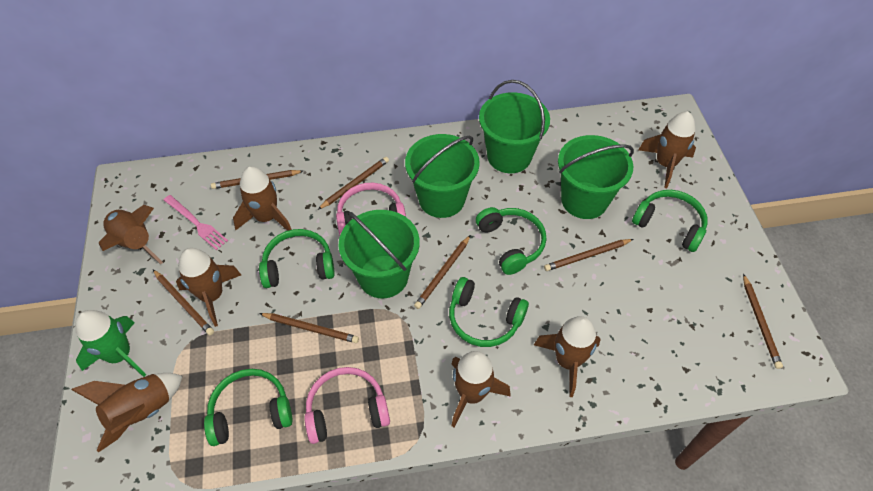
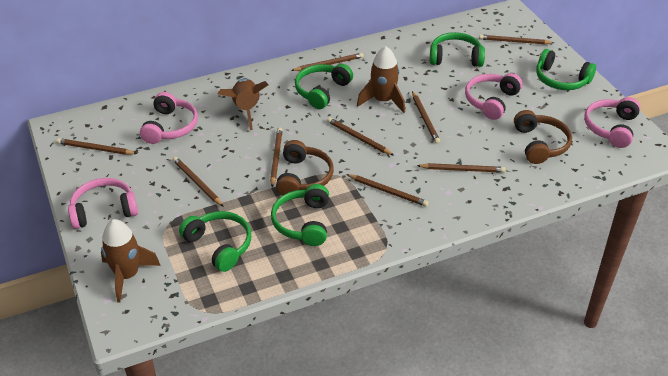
brown headphones: none = 0 -> [276,140,334,196] [514,110,572,164] = 2
brown pencil: [153,270,214,335] [211,170,303,189] [259,313,359,343] [318,157,389,210] [414,235,470,309] [544,239,633,271] [743,274,783,369] = 7 -> [57,138,137,155] [173,157,224,207] [270,128,283,187] [291,53,364,71] [327,117,394,155] [346,174,429,207] [412,91,440,144] [417,163,506,173] [479,34,554,45] = 9
brown rocket: [71,373,182,452] [99,205,163,264] [176,248,241,327] [233,166,292,231] [451,351,511,427] [534,316,601,397] [638,111,696,188] = 7 -> [101,219,161,303] [218,78,268,130] [357,46,405,113] = 3
green bucket: [339,210,420,298] [405,134,480,218] [479,80,550,173] [558,135,634,219] = 4 -> none = 0
green rocket: [76,310,146,377] = 1 -> none = 0
pink fork: [164,195,228,250] = 1 -> none = 0
pink headphones: [304,367,390,444] [336,183,406,235] = 2 -> [68,178,138,229] [140,92,198,144] [465,73,523,120] [584,97,640,148] = 4

